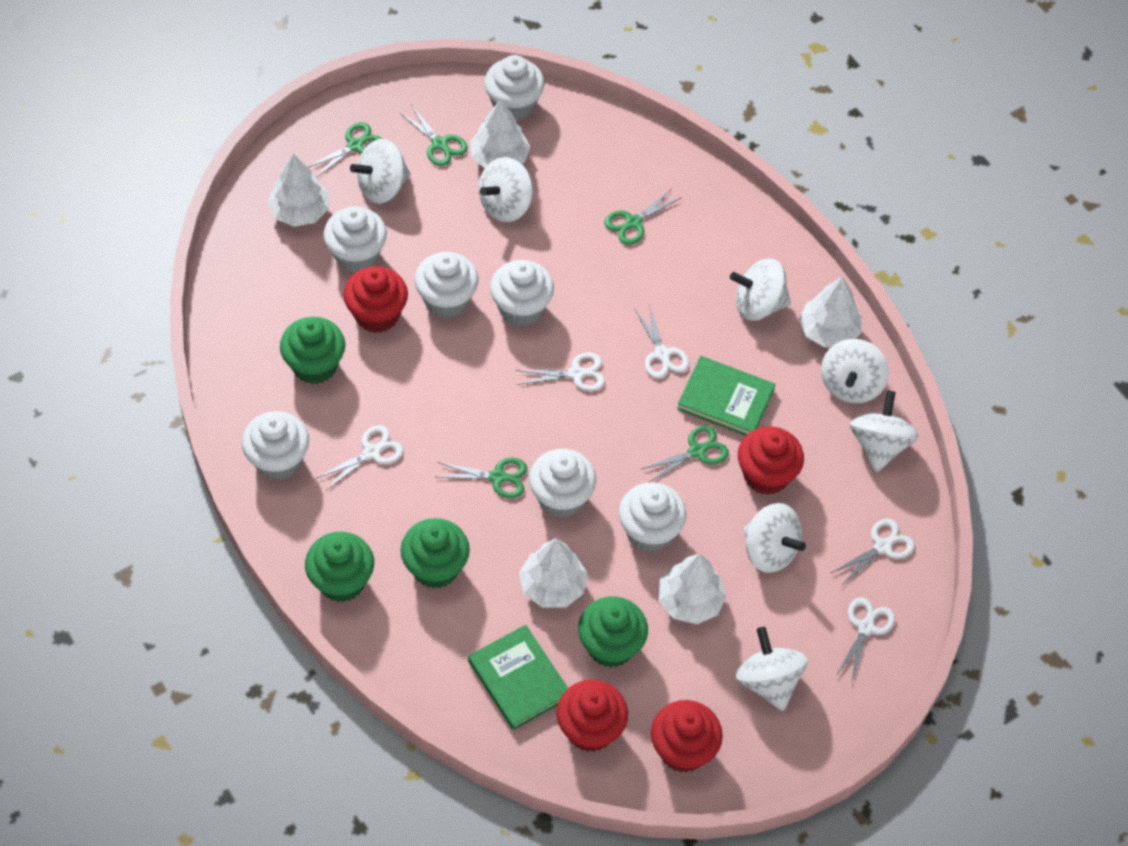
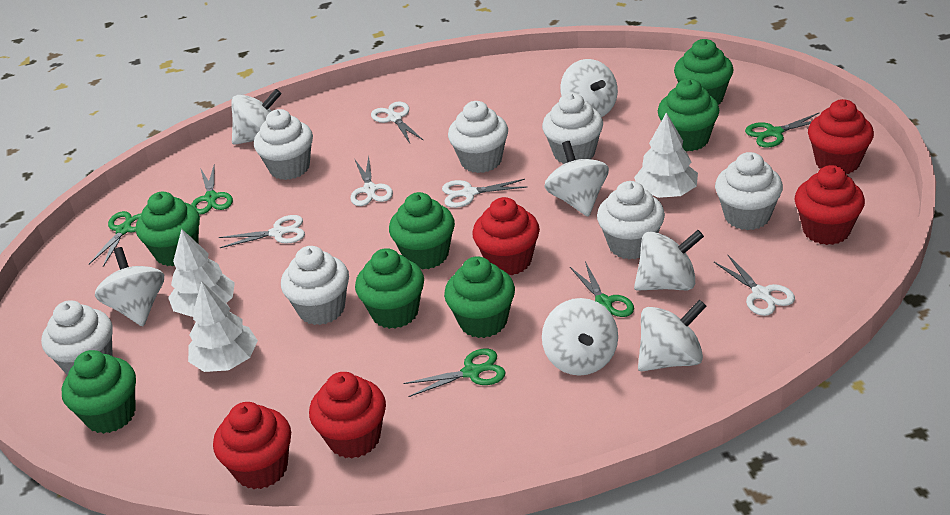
green book: [468,625,568,730] [677,356,775,436] = 2 -> none = 0
green cupcake: [280,317,345,384] [305,532,374,602] [401,518,470,589] [578,597,648,668] = 4 -> [62,350,136,434] [136,192,200,266] [355,248,424,329] [389,192,455,270] [444,256,515,338] [658,79,719,151] [674,39,733,105] = 7
red cupcake: [343,266,408,333] [557,680,628,752] [651,700,723,773] [738,426,804,495] = 4 -> [213,402,291,489] [309,372,386,458] [472,197,540,275] [795,165,865,245] [808,99,874,174] = 5
white tree: [267,154,329,227] [470,99,530,168] [519,538,588,608] [659,554,727,624] [799,277,861,348] = 5 -> [168,229,235,317] [188,281,258,372] [634,112,698,198] = 3

